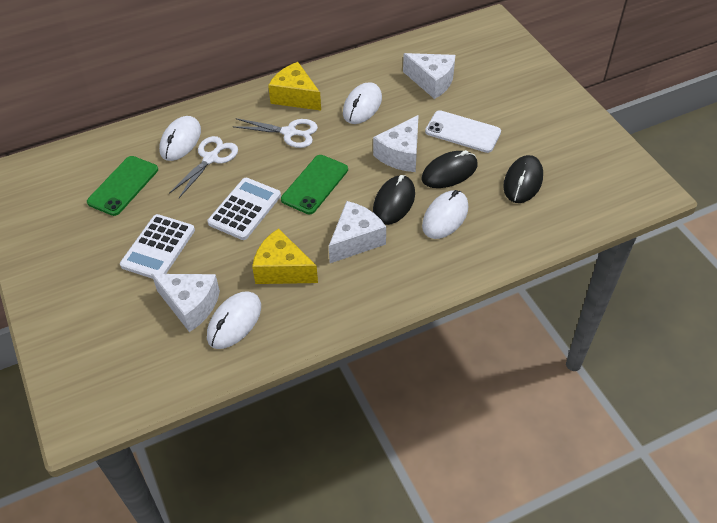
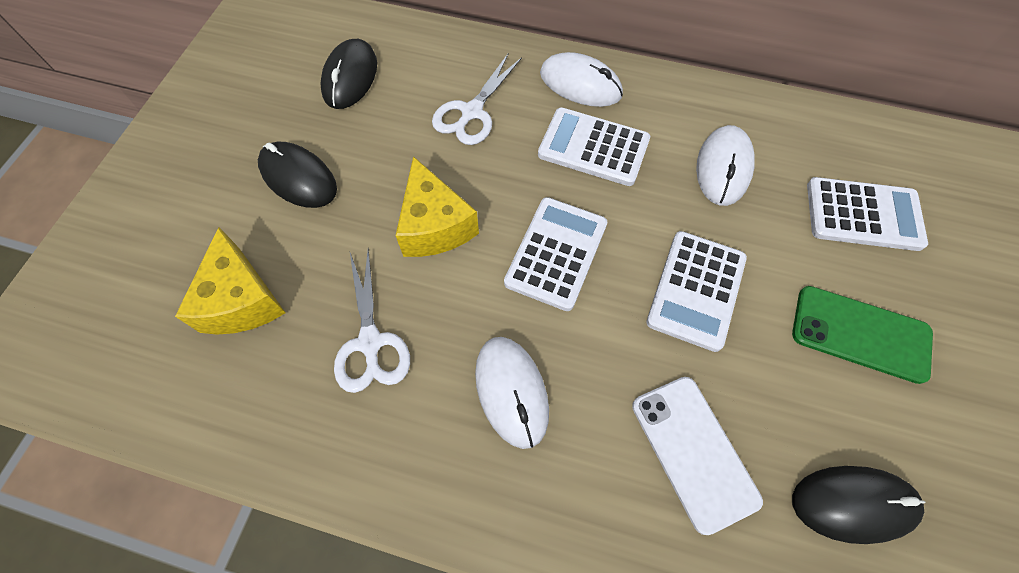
green phone: [87,156,158,216] [281,155,348,214] = 2 -> [792,286,933,384] = 1
white calculator: [120,214,195,279] [207,178,281,240] = 2 -> [504,197,607,311] [538,107,650,186] [646,231,747,352] [807,177,928,251] = 4
white cheese: [151,274,220,332] [329,201,386,263] [373,115,419,172] [403,53,455,99] = 4 -> none = 0
white mouse: [159,116,201,161] [207,291,261,349] [343,82,382,124] [422,190,468,239] = 4 -> [475,337,549,449] [540,52,623,107] [696,125,755,206] = 3

